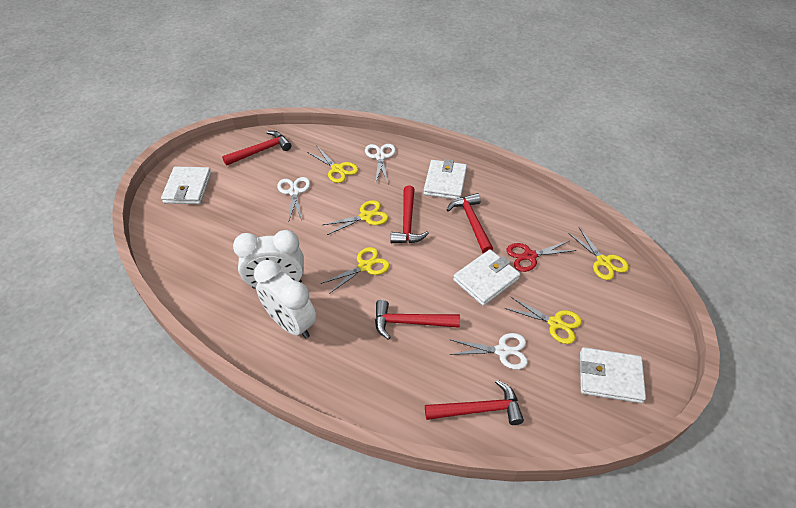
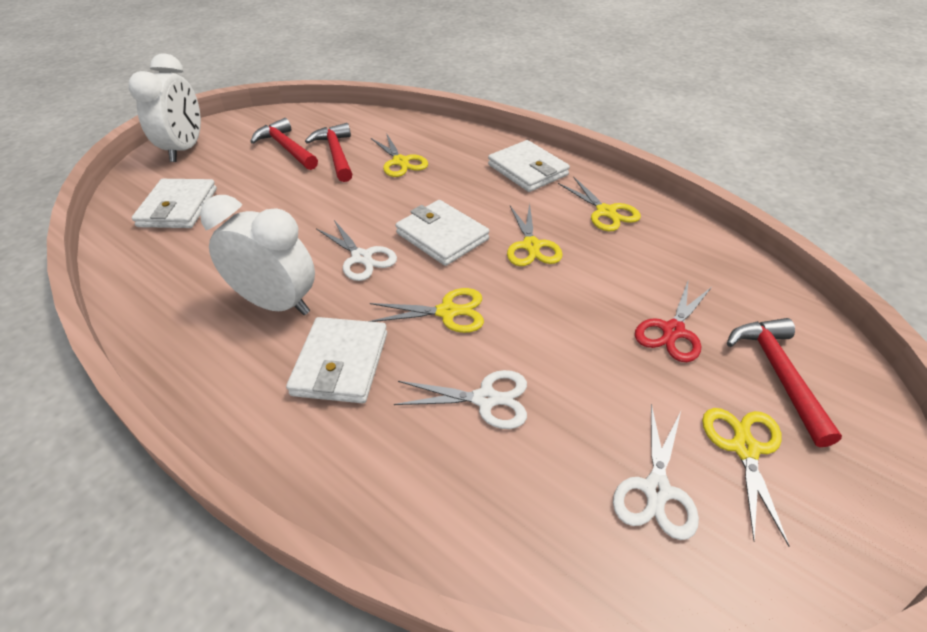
red hammer: [222,131,291,166] [375,300,460,340] [390,185,429,243] [425,380,524,425] [447,193,493,253] = 5 -> [250,118,318,170] [305,123,352,182] [727,318,842,447] = 3

